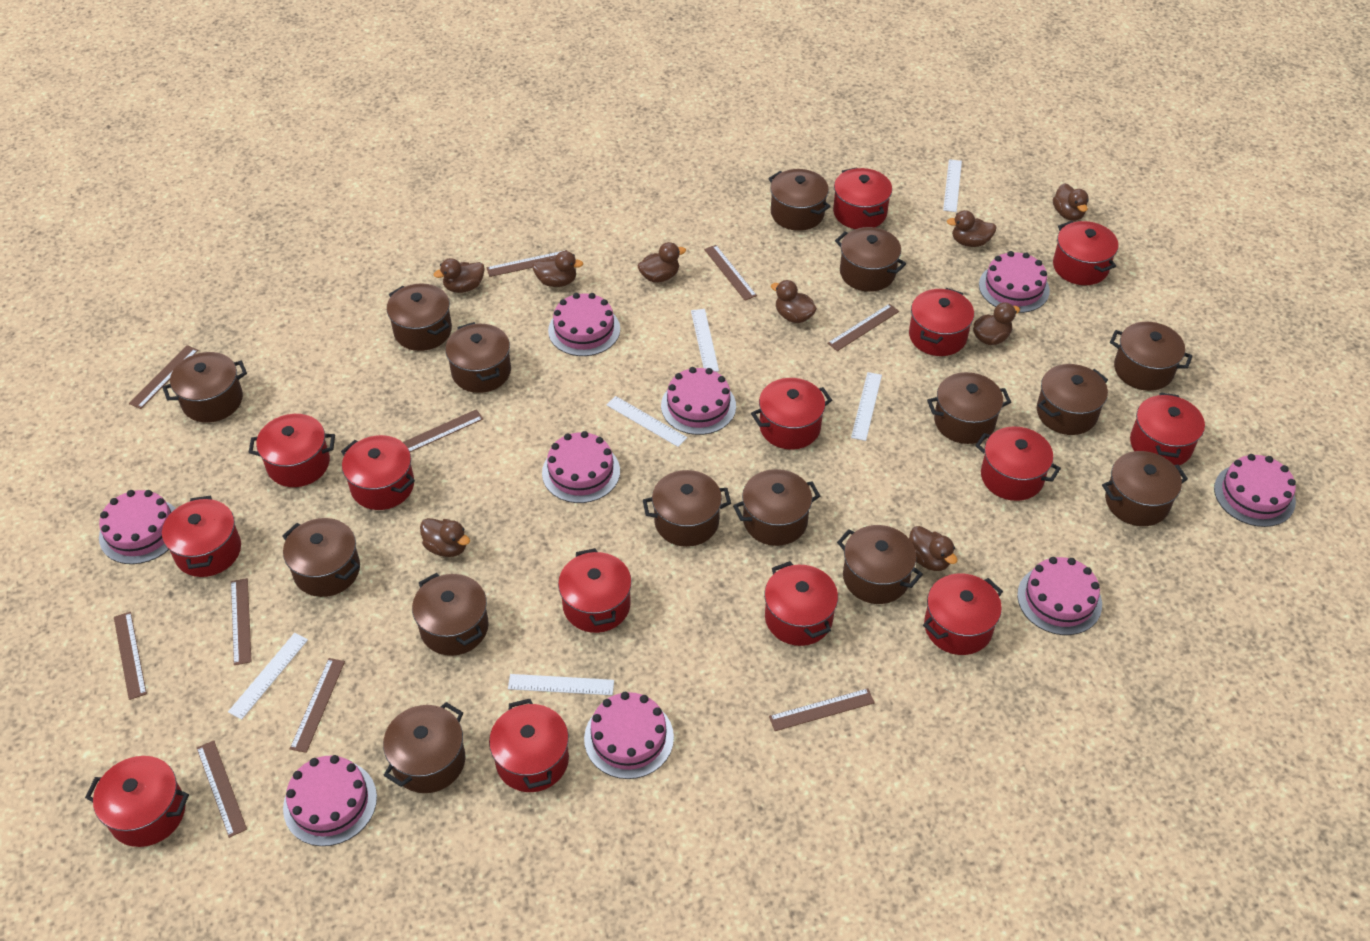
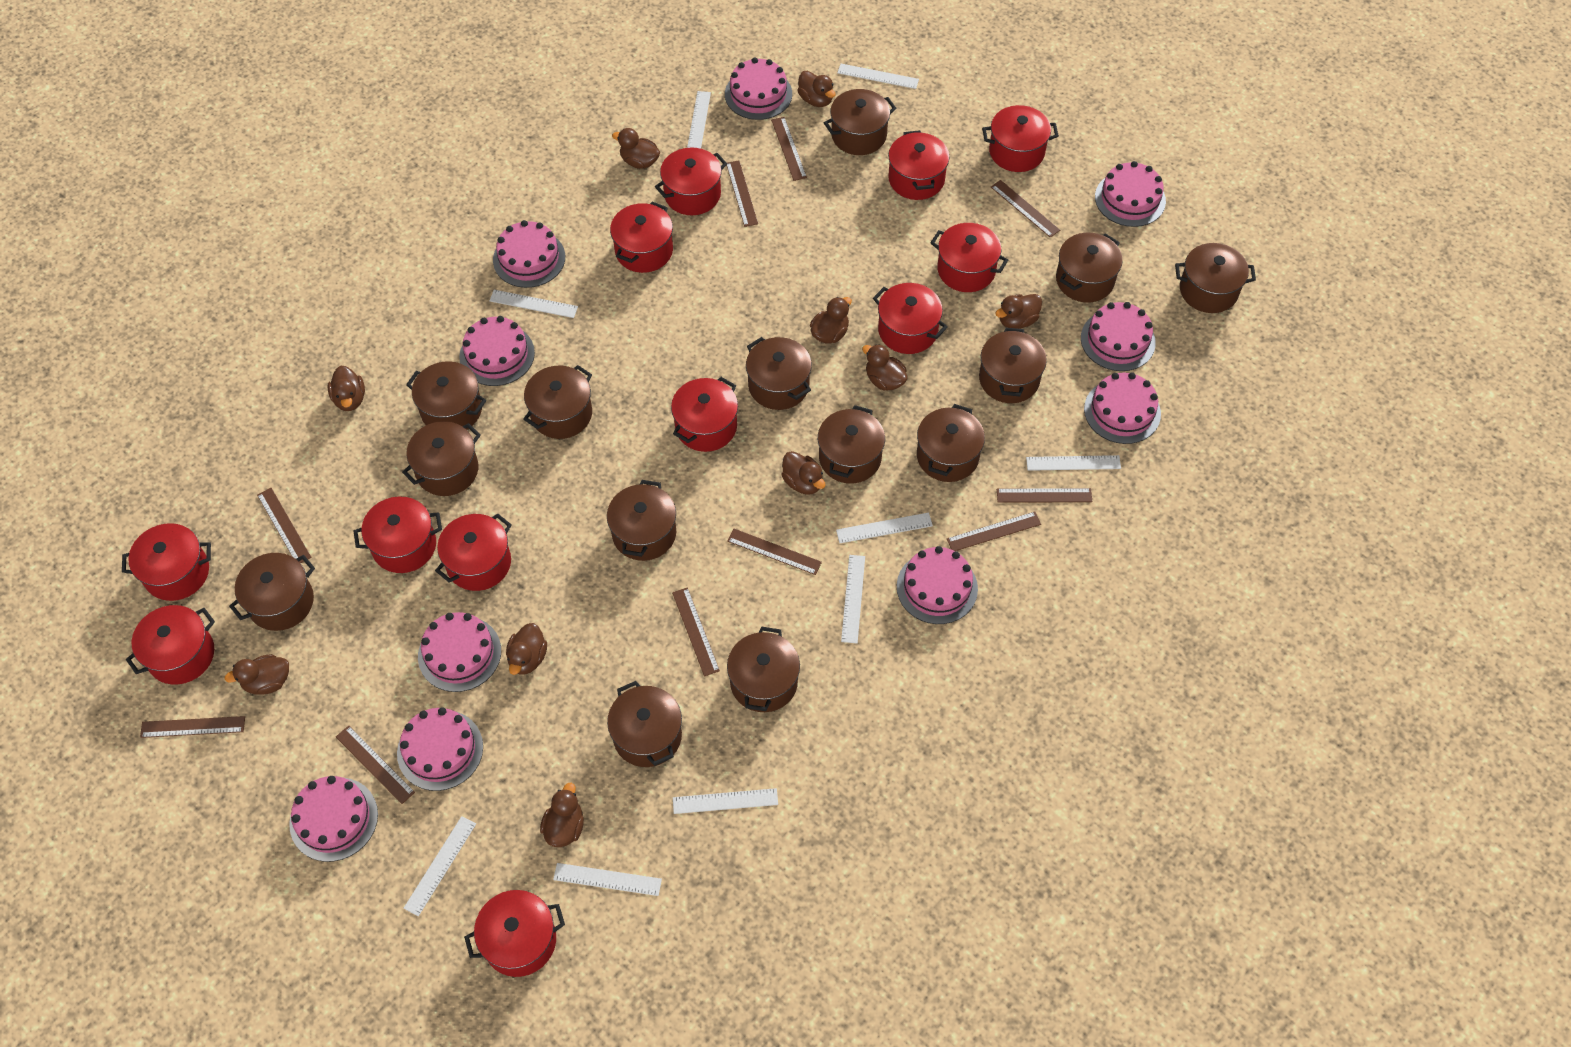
brown duck: [420,518,470,557] [434,258,485,293] [532,251,583,287] [637,242,686,283] [771,280,817,323] [909,526,958,571] [947,210,997,247] [973,302,1020,345] [1053,183,1089,221] = 9 -> [224,654,289,695] [327,366,365,411] [506,623,547,675] [540,783,584,847] [612,128,660,169] [781,451,825,495] [797,71,835,107] [810,297,852,344] [862,344,908,391] [995,294,1042,329] = 10
brown pot: [162,352,247,423] [282,518,360,597] [383,702,465,793] [387,283,452,351] [412,573,489,656] [445,322,511,393] [643,470,731,547] [733,469,820,546] [768,169,831,231] [835,227,906,292] [837,525,923,604] [927,372,1011,444] [1037,364,1108,435] [1102,451,1188,526] [1110,322,1193,391] = 15 -> [229,553,315,631] [402,421,481,496] [406,361,486,430] [523,365,592,439] [607,480,676,561] [607,681,682,767] [727,627,800,712] [746,337,812,410] [818,405,885,484] [824,89,896,155] [917,404,985,482] [979,328,1047,403] [1056,233,1123,303] [1175,243,1256,313] = 14
pink cake: [99,490,176,564] [283,755,377,846] [542,431,620,503] [548,293,620,356] [584,692,674,779] [661,367,736,435] [979,251,1050,313] [1017,557,1102,635] [1214,454,1296,527] = 9 -> [289,776,378,862] [397,707,483,791] [418,612,501,692] [459,316,535,386] [493,220,565,288] [725,57,792,120] [897,546,978,624] [1081,302,1156,371] [1084,372,1161,444] [1095,161,1166,227] = 10
red pot: [85,756,189,847] [162,496,241,577] [248,414,335,487] [341,435,415,510] [489,699,569,792] [558,548,632,633] [751,378,832,450] [764,561,838,646] [833,167,892,229] [909,288,974,356] [923,573,1003,655] [975,426,1061,501] [1053,221,1118,285] [1130,392,1205,465] = 14 -> [122,523,211,601] [126,605,215,684] [354,496,442,573] [435,513,512,591] [464,890,565,977] [610,202,673,273] [655,148,727,215] [671,377,738,452] [873,283,948,354] [888,130,950,200] [930,223,1008,292] [982,105,1059,172] = 12
white ruler: [228,633,308,720] [508,674,614,695] [607,396,687,447] [691,309,719,372] [851,372,882,441] [943,159,962,212] = 6 -> [404,816,476,916] [489,290,578,318] [553,863,662,896] [673,788,778,814] [687,91,711,149] [836,512,933,543] [837,64,919,89] [841,555,865,643] [1026,455,1121,471] = 9

